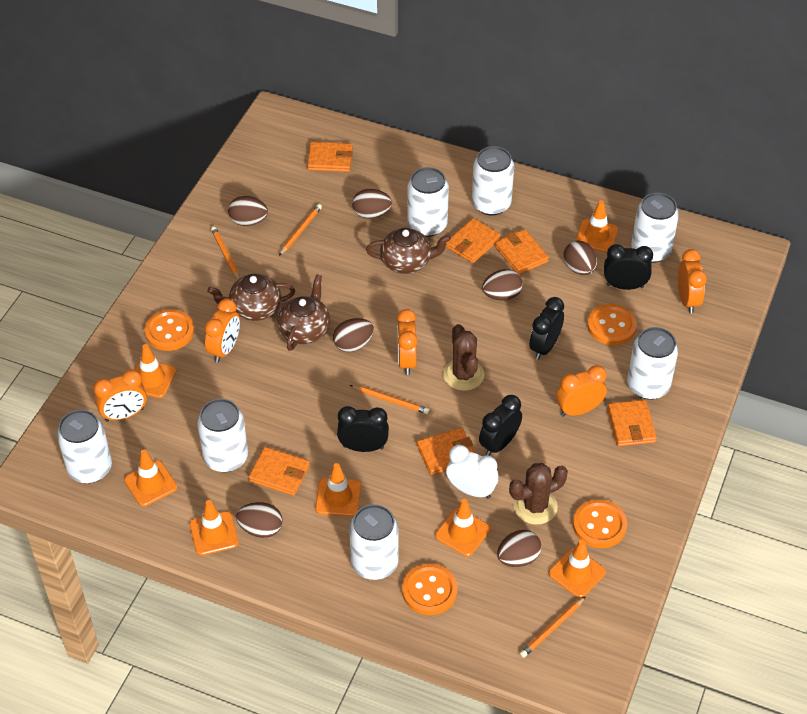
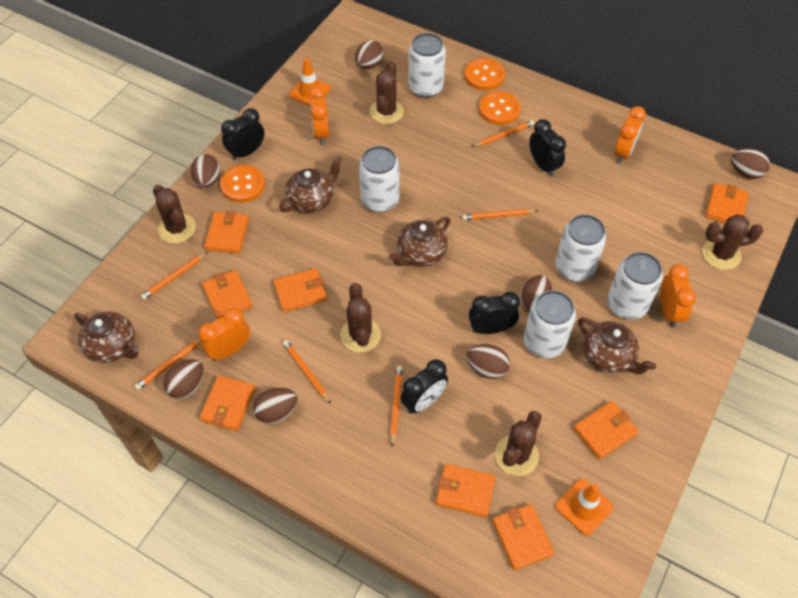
brown cactus: [443,324,484,391] [509,463,568,525] = 2 -> [153,185,196,243] [340,283,381,353] [370,61,404,124] [495,411,542,476] [702,214,763,270] = 5
brown teapot: [207,274,295,321] [277,274,330,351] [366,228,451,274] = 3 -> [74,312,139,363] [279,156,342,213] [389,217,450,267] [578,318,656,374] = 4
orange button: [145,309,194,351] [402,564,457,615] [573,499,627,548] [587,304,637,345] = 4 -> [220,165,265,203] [464,58,505,91] [479,91,521,125] = 3
orange clock: [93,369,147,422] [204,299,240,363] [397,309,418,375] [556,365,607,417] [678,249,707,314] = 5 -> [198,308,250,361] [309,86,330,144] [614,106,646,164] [660,264,696,327] = 4
orange pencil: [211,226,240,280] [279,204,322,256] [350,385,429,414] [520,596,586,658] = 4 -> [135,339,200,390] [141,252,207,300] [283,340,331,404] [390,366,403,446] [462,209,538,220] [472,120,534,147] = 6
orange traffic cone: [124,450,177,507] [135,344,176,398] [190,500,239,556] [315,463,361,517] [435,499,490,557] [549,540,606,598] [576,200,618,252] = 7 -> [289,58,331,106] [555,479,614,536] = 2
orange wallet: [248,447,310,496] [307,142,353,172] [417,428,475,475] [446,218,501,263] [495,229,549,275] [607,400,657,446] = 6 -> [199,376,255,431] [202,270,253,319] [204,211,249,253] [273,268,327,312] [436,464,496,517] [493,504,554,570] [574,401,639,459] [705,183,749,223] = 8
white can: [57,410,112,483] [197,399,248,472] [349,504,399,580] [407,167,449,237] [472,146,514,216] [627,327,678,400] [631,193,679,263] = 7 -> [359,146,400,212] [408,33,446,98] [524,290,576,358] [555,214,606,281] [607,252,663,319] = 5
white clock: [446,445,499,499] = 1 -> none = 0

